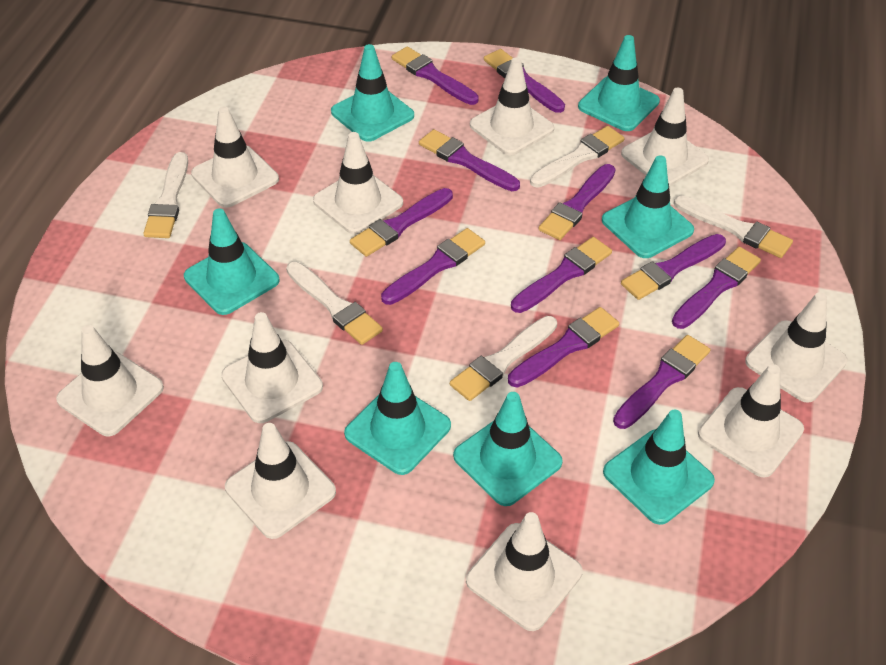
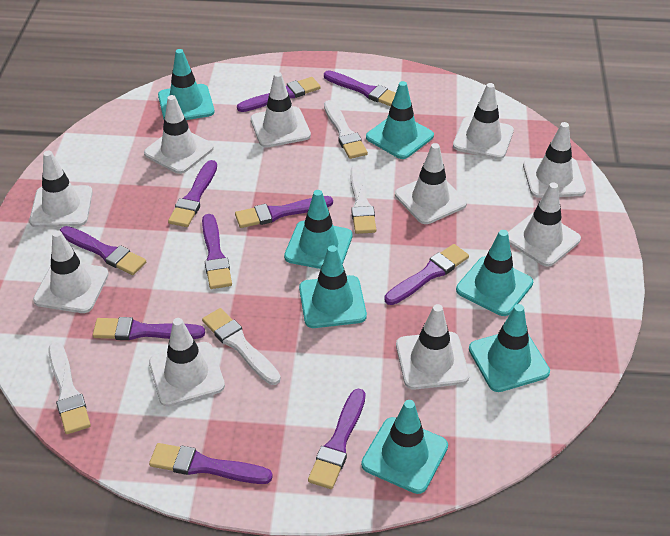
purple brush: [350,188,453,257] [381,228,485,305] [392,47,479,105] [419,129,520,191] [484,49,565,113] [508,307,619,388] [511,237,612,313] [538,164,616,240] [613,335,710,429] [621,234,726,300] [672,247,761,329] = 11 -> [60,226,146,275] [93,317,205,340] [149,443,273,484] [168,160,217,227] [202,214,232,289] [235,196,333,228] [237,77,321,112] [308,389,365,489] [324,70,396,107] [384,244,469,305] = 10
white brush: [143,152,188,238] [286,262,383,345] [450,316,557,401] [530,126,624,188] [674,195,793,258] = 5 -> [48,342,91,434] [202,308,281,385] [324,100,368,159] [350,165,376,234] = 4

